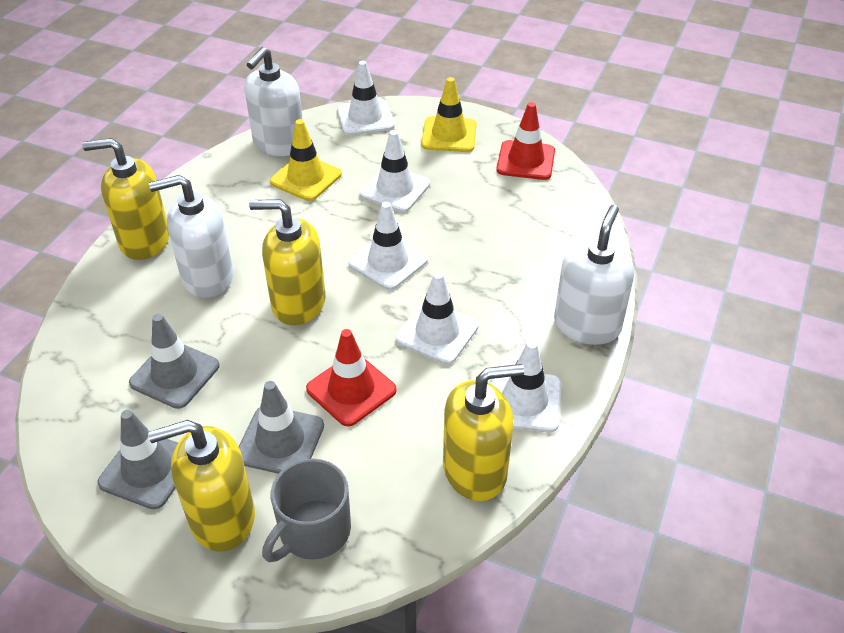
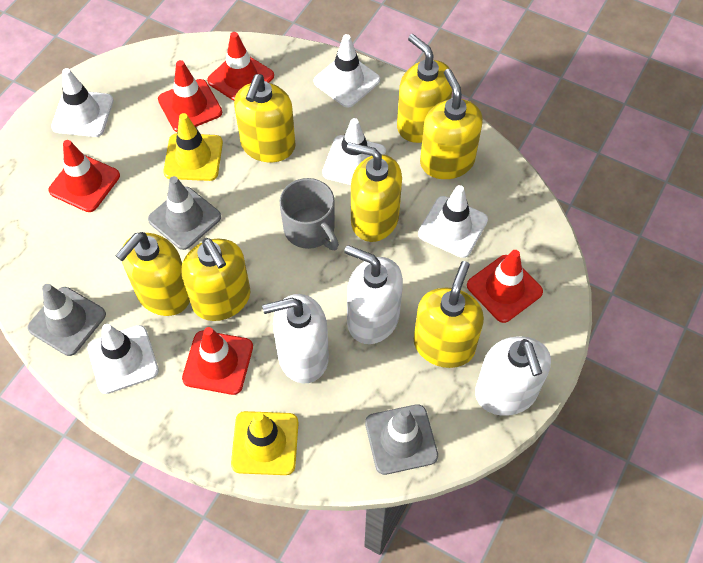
red traffic cone: [306,329,397,426] [496,102,555,180] = 2 -> [49,140,120,212] [158,60,222,132] [182,327,253,395] [207,32,274,101] [467,250,543,323] = 5
yellow soap dispenser: [82,138,169,260] [148,420,255,552] [249,199,325,325] [443,364,524,501] = 4 -> [116,232,190,316] [181,238,250,321] [234,74,296,162] [347,142,402,242] [397,34,452,143] [414,261,484,368] [420,69,483,179] = 7

